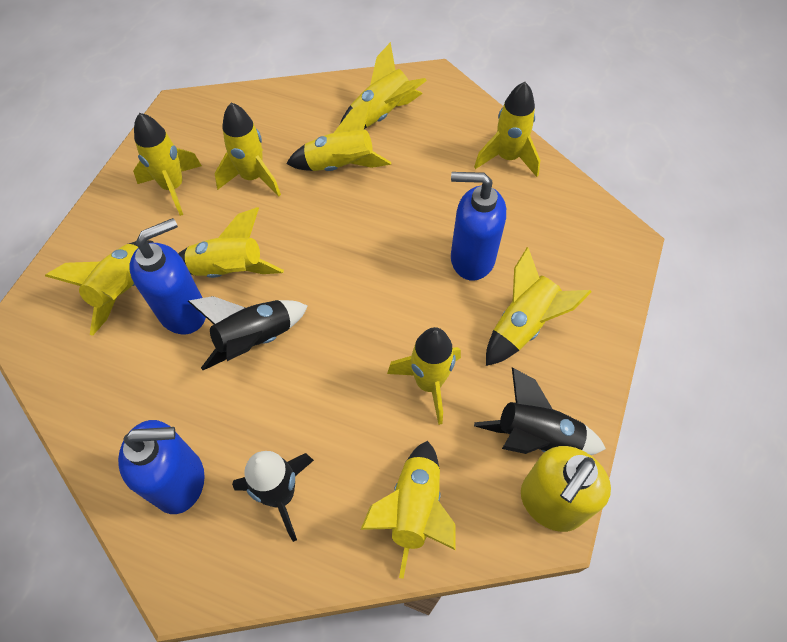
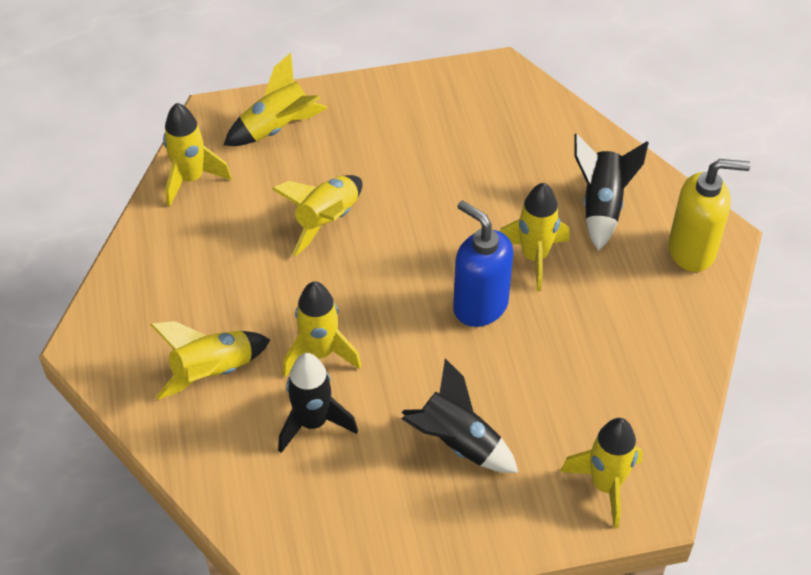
blue soap dispenser: [118,420,205,514] [129,218,206,334] [451,172,506,281] = 3 -> [453,200,513,327] = 1
yellow rocket: [45,240,153,336] [133,113,202,216] [178,207,284,278] [215,102,281,197] [286,101,391,171] [340,42,427,129] [360,441,455,579] [387,327,461,425] [474,82,540,177] [486,247,591,366] = 10 -> [150,321,270,400] [163,103,232,207] [224,53,327,146] [272,175,362,257] [283,281,362,377] [500,183,570,291] [560,418,643,529] = 7

